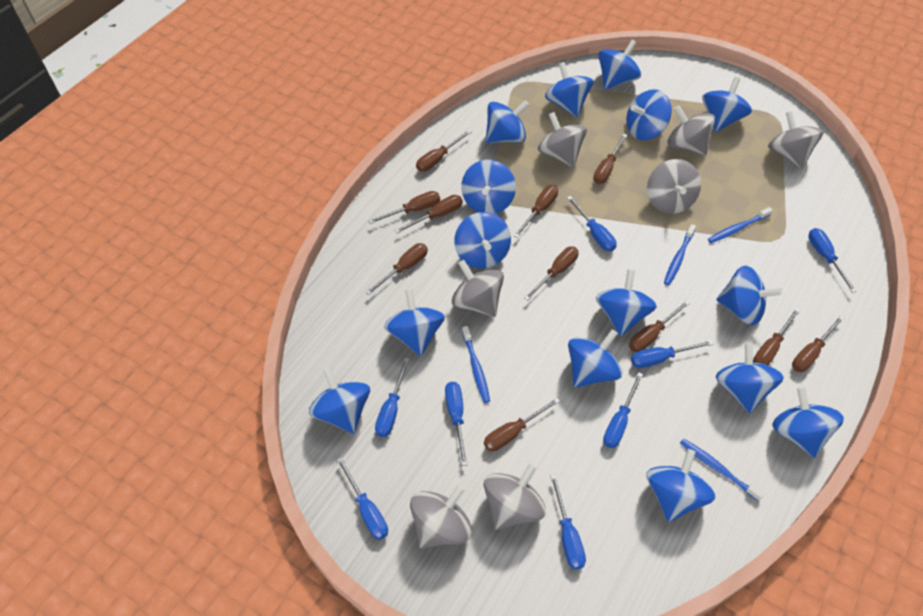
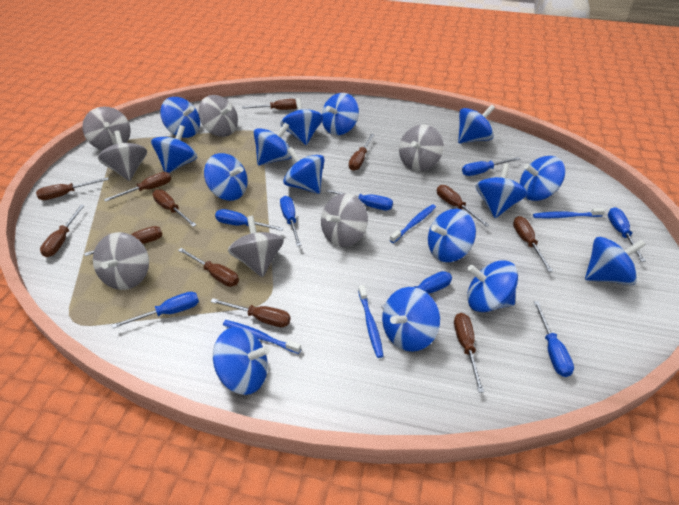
brown screwdriver: [365,243,428,295] [368,191,440,224] [395,195,463,233] [416,130,471,172] [484,398,560,452] [514,185,558,238] [524,247,579,300] [593,134,627,184] [629,300,690,352] [753,308,800,365] [792,315,844,372] = 11 -> [36,177,109,200] [40,205,85,257] [84,226,163,256] [104,172,171,202] [152,189,196,227] [178,248,239,287] [210,298,291,327] [242,99,297,110] [349,134,375,171] [437,185,489,227] [454,313,484,393] [513,216,553,272] = 12

